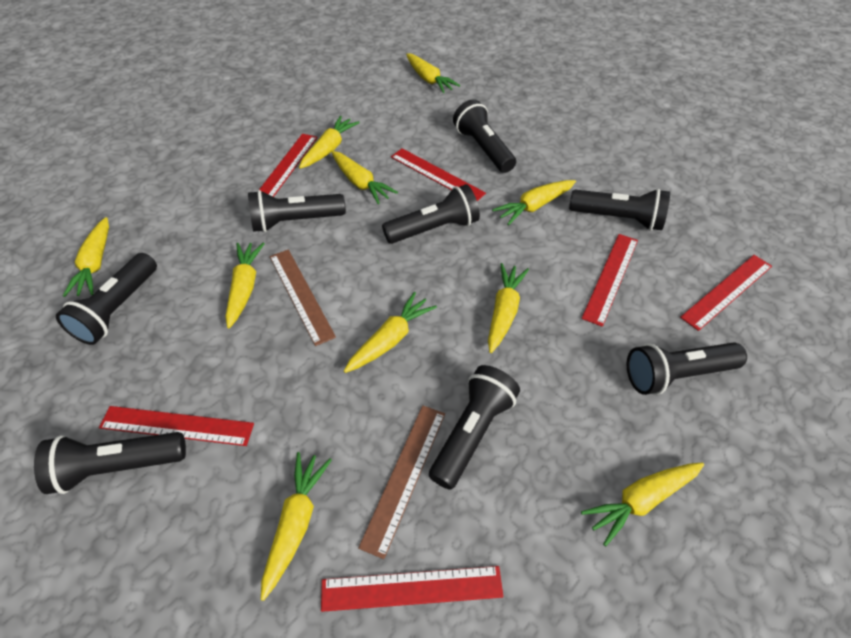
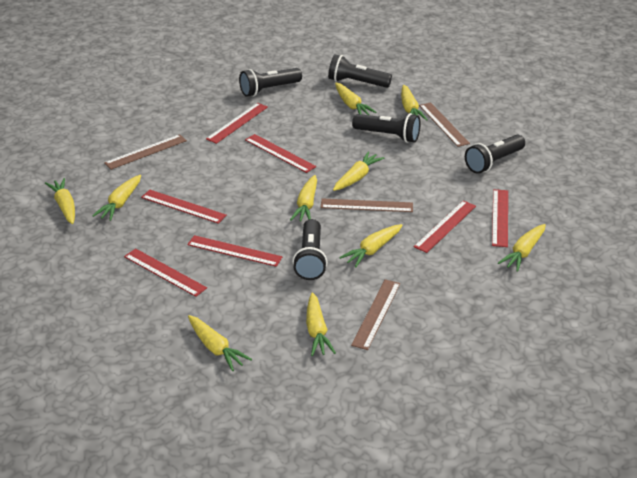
black flashlight: [34,432,186,494] [56,253,157,345] [248,190,346,232] [382,184,480,244] [429,365,520,490] [453,99,516,173] [569,188,670,231] [627,342,747,395] = 8 -> [239,68,302,97] [292,219,327,280] [328,54,392,88] [352,113,420,143] [465,135,525,174] = 5
brown ruler: [270,250,336,346] [358,406,445,559] = 2 -> [104,134,187,170] [321,199,413,212] [351,279,400,350] [419,102,470,147] = 4
red ruler: [99,406,254,446] [259,134,318,197] [321,566,503,612] [391,148,486,201] [582,234,638,327] [680,255,772,331] = 6 -> [124,248,207,297] [141,190,227,224] [187,235,283,267] [206,103,268,144] [245,134,316,173] [414,200,476,253] [492,189,508,247] = 7

